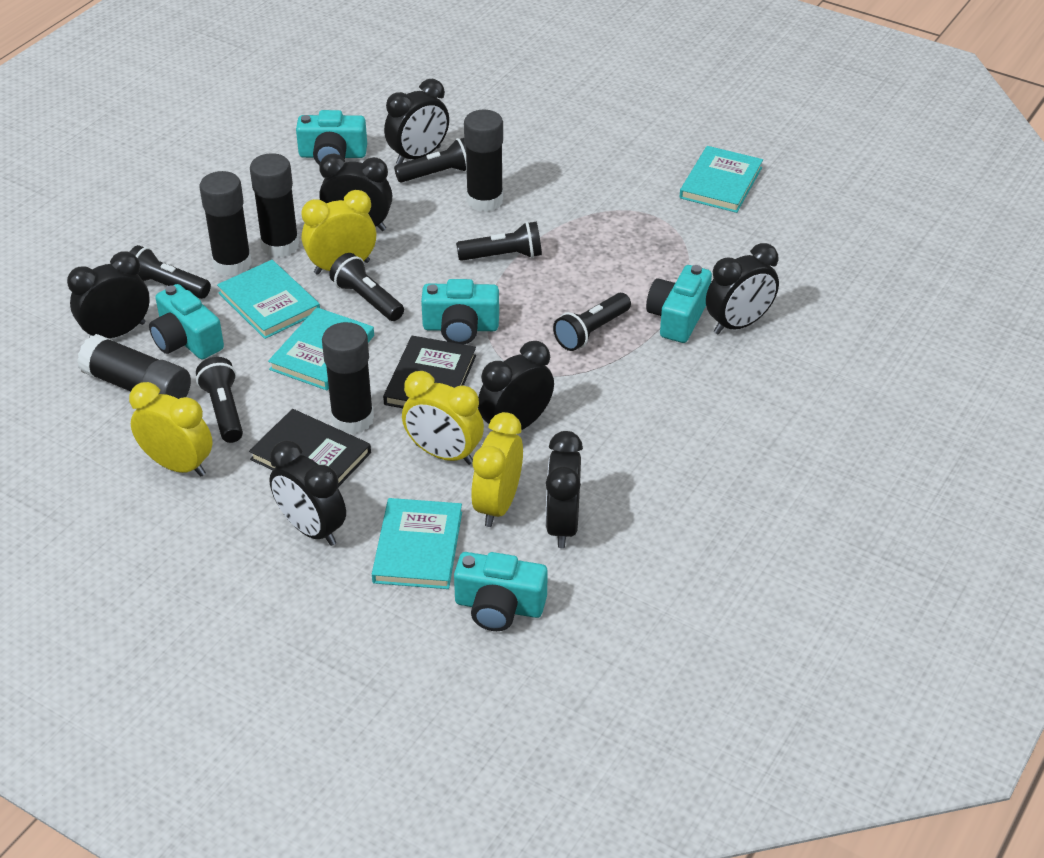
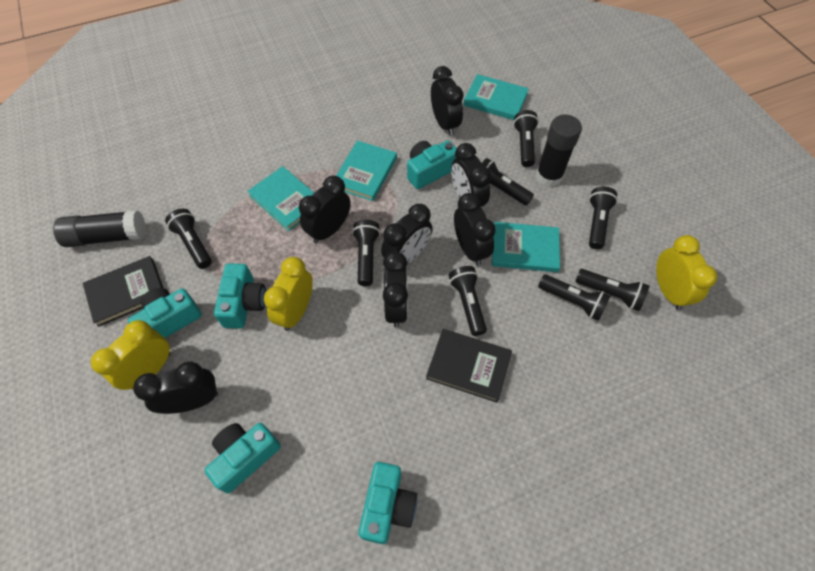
black flashlight: [130,245,211,299] [196,357,243,443] [329,253,404,321] [394,138,467,183] [456,222,542,261] [553,293,631,351] = 6 -> [165,209,212,269] [352,220,380,286] [449,266,487,336] [482,158,534,205] [513,110,539,167] [538,274,610,321] [576,269,649,311] [589,187,618,249] = 8
black glue stick: [77,334,191,399] [200,171,252,276] [250,153,299,258] [322,322,374,434] [464,110,503,212] = 5 -> [53,210,146,247] [536,114,582,187] = 2
yellow clock: [129,382,213,477] [301,190,376,275] [402,371,484,465] [471,412,523,527] = 4 -> [91,320,170,390] [264,257,313,331] [656,235,717,310] = 3

